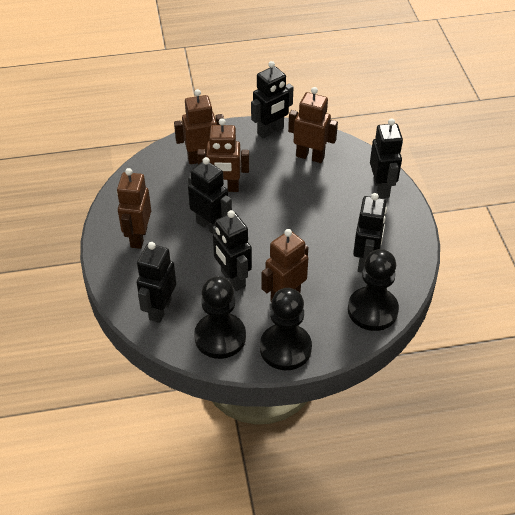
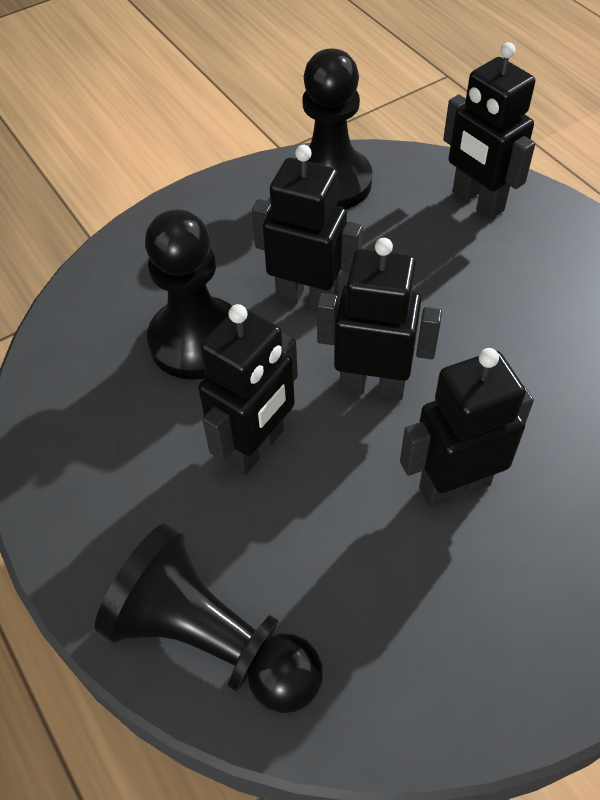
black robot: [137,242,176,323] [188,157,232,234] [213,210,252,291] [251,61,294,138] [353,193,387,273] [370,119,403,198] = 6 -> [198,304,298,475] [252,145,363,310] [317,238,442,400] [400,348,534,508] [443,42,535,219] = 5
brown robot: [117,168,151,249] [174,89,224,164] [197,118,249,192] [261,229,309,301] [288,87,338,163] = 5 -> none = 0

